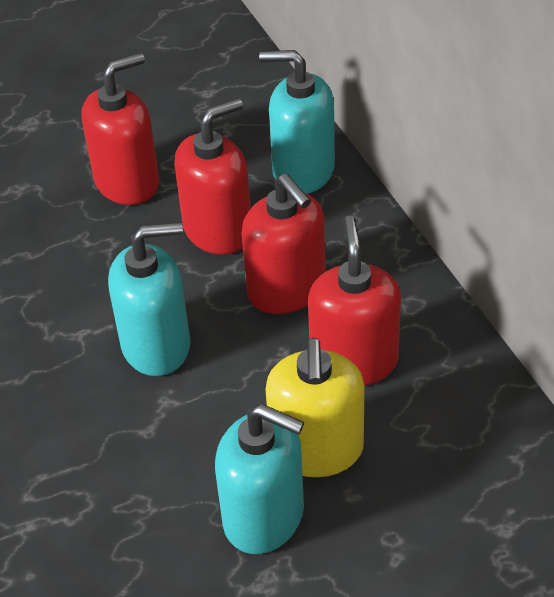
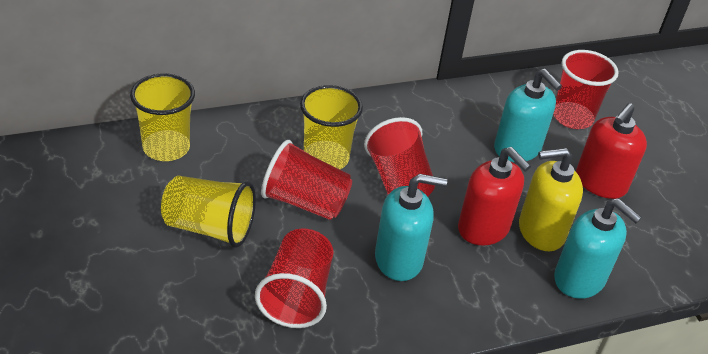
red cup: none = 0 -> [255,229,333,328] [261,140,352,220] [364,117,435,197] [553,50,619,129] = 4
red soap dispenser: [82,53,160,205] [174,98,251,254] [241,173,326,314] [308,215,401,386] = 4 -> [458,147,531,246] [576,103,647,199] = 2
yellow cup: none = 0 -> [130,73,195,161] [161,176,256,248] [300,85,363,169] = 3

